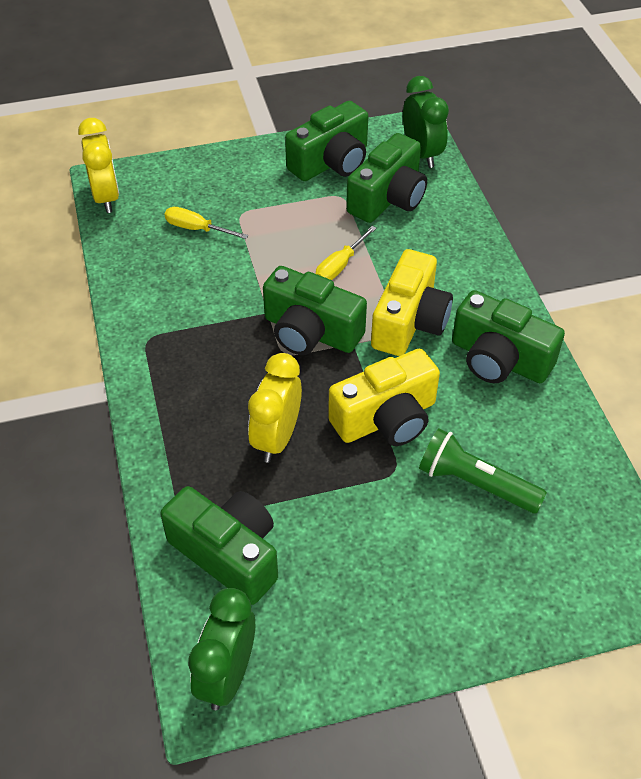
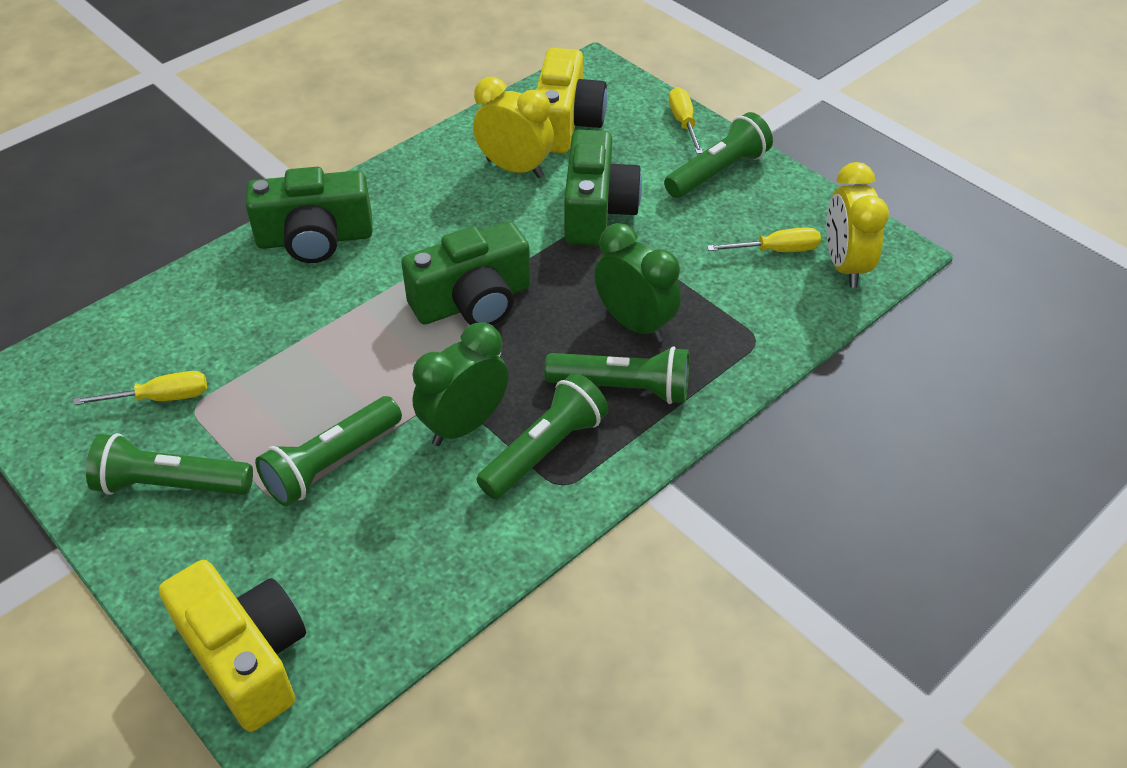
green camera: [160,486,278,605] [263,266,367,355] [285,101,368,181] [346,133,427,223] [452,290,565,383] = 5 -> [246,167,373,263] [401,222,531,325] [564,130,642,246] = 3
green flashlight: [419,428,547,513] = 1 -> [86,433,253,495] [255,396,402,506] [477,373,609,499] [545,346,689,404] [664,112,773,198] = 5
yellow screwdriver: [165,207,249,239] [316,226,377,280] = 2 -> [73,371,207,405] [669,87,703,154] [707,227,821,252] = 3

